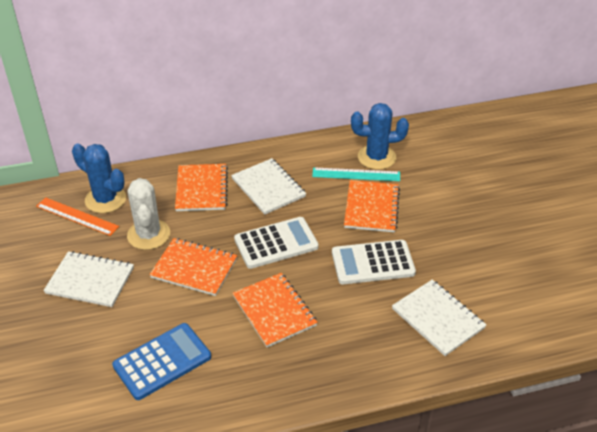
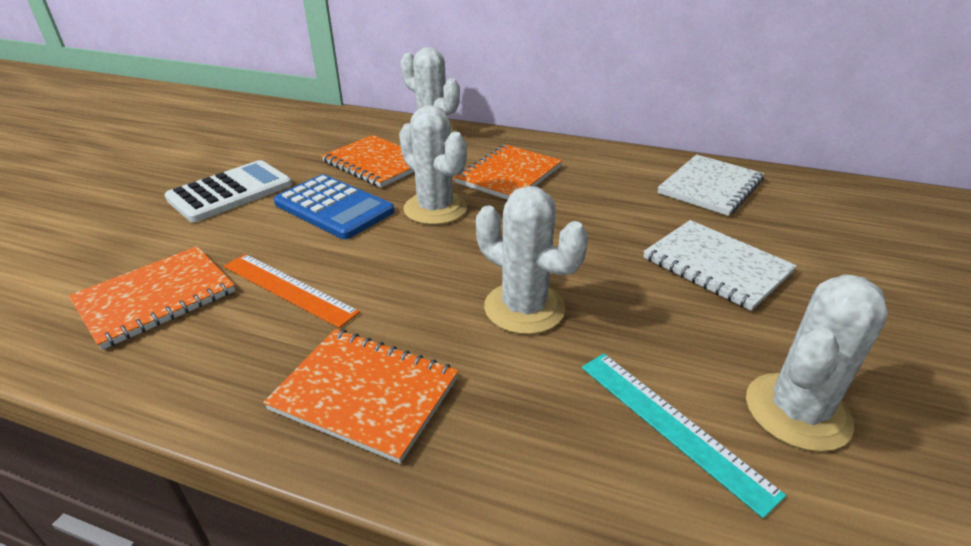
blue cactus: [72,144,126,213] [351,103,409,170] = 2 -> none = 0
white cactus: [127,178,170,250] = 1 -> [399,105,467,225] [400,47,460,132] [476,186,588,334] [746,274,888,452] = 4
white calculator: [234,217,319,269] [332,240,416,284] = 2 -> [165,160,292,222] = 1
white notebook: [43,251,134,307] [231,158,306,215] [392,279,486,356] = 3 -> [643,220,797,311] [657,154,764,216] = 2

